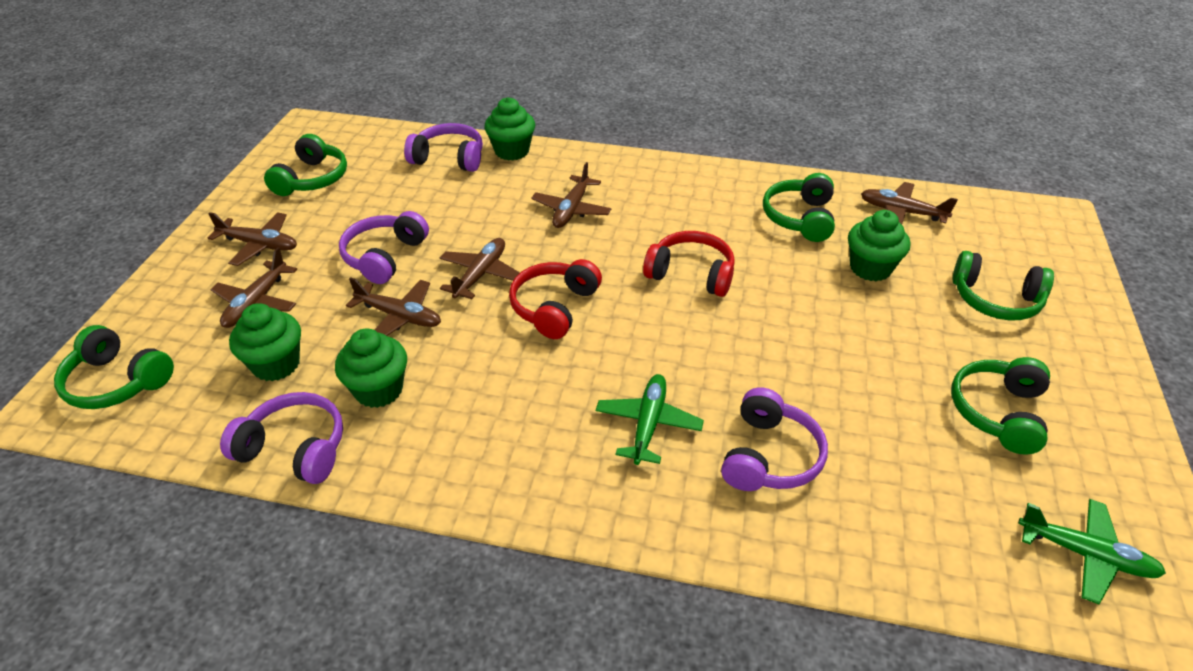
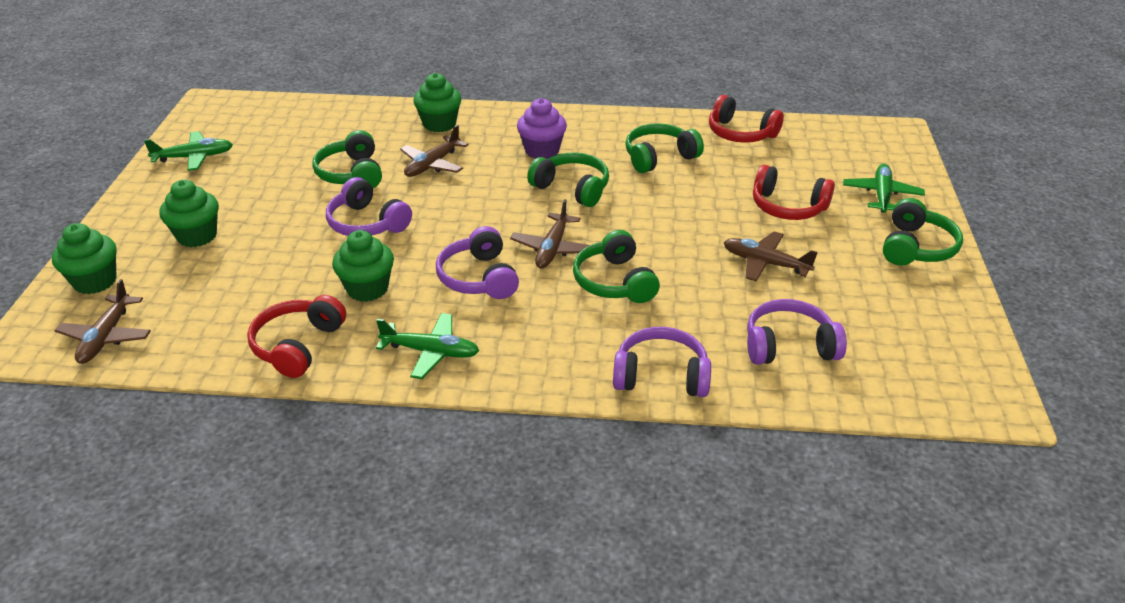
brown plane: [208,212,297,266] [210,247,297,328] [346,277,441,336] [440,238,520,299] [531,162,611,228] [861,182,958,224] = 6 -> [54,279,151,364] [400,125,469,177] [510,199,590,268] [723,231,818,281] = 4
green plane: [596,374,704,465] [1018,499,1166,604] = 2 -> [144,131,233,171] [376,313,479,379] [843,164,925,213] = 3
purple cupcake: none = 0 -> [517,98,567,159] = 1
red headphones: [509,259,602,339] [643,231,735,297] = 2 -> [247,295,346,378] [709,95,784,143] [753,165,835,220] = 3

